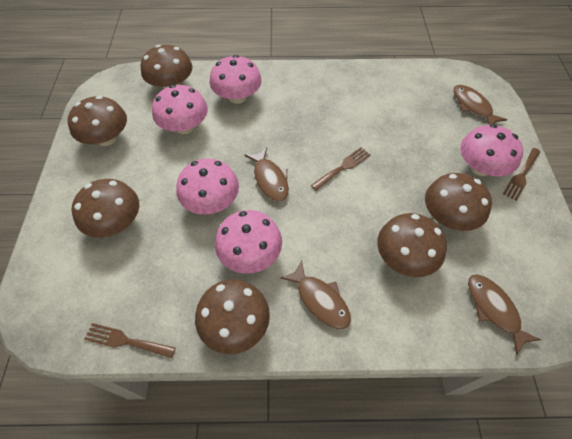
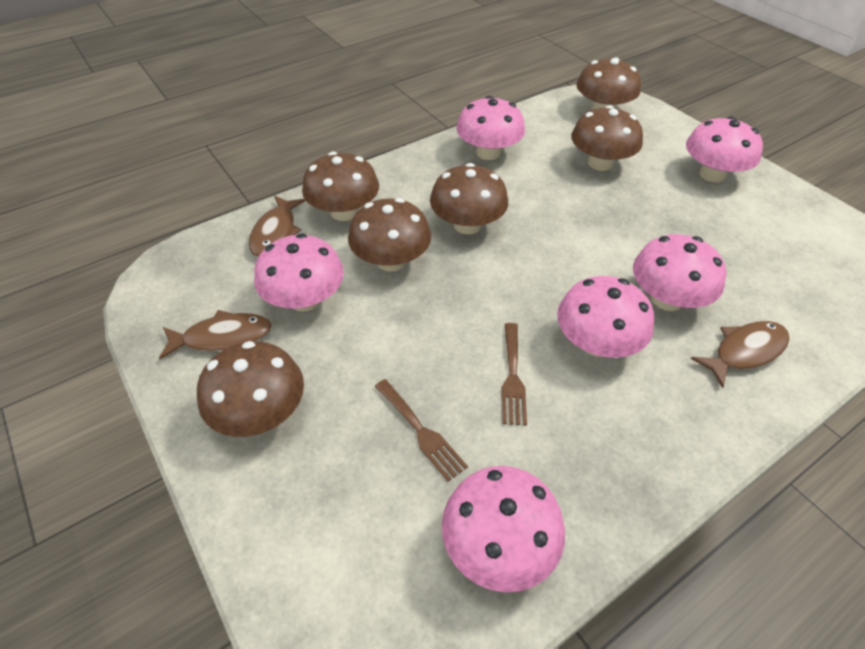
brown fish: [244,147,289,202] [280,261,351,329] [453,85,507,125] [468,274,541,355] = 4 -> [159,310,272,359] [249,196,305,257] [691,321,790,388] = 3
brown fork: [84,323,175,358] [311,147,370,191] [503,148,540,201] = 3 -> [374,379,468,482] [502,323,527,425] = 2
pink mushroom: [152,85,208,134] [176,158,239,214] [210,55,262,104] [215,210,282,274] [460,124,523,176] = 5 -> [254,233,344,311] [442,466,565,592] [456,96,525,160] [557,276,654,358] [633,234,726,311] [686,117,763,182] = 6

